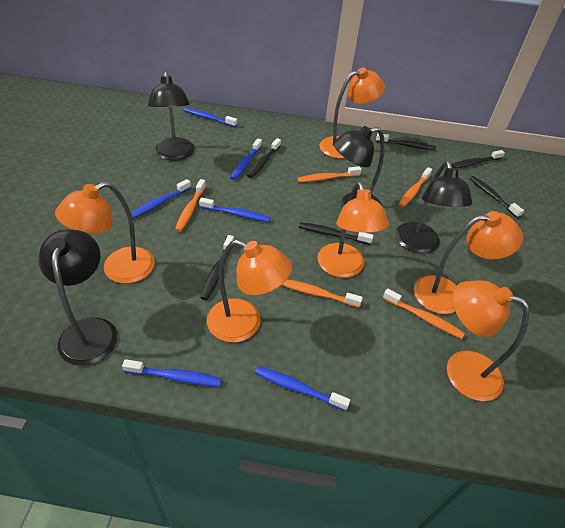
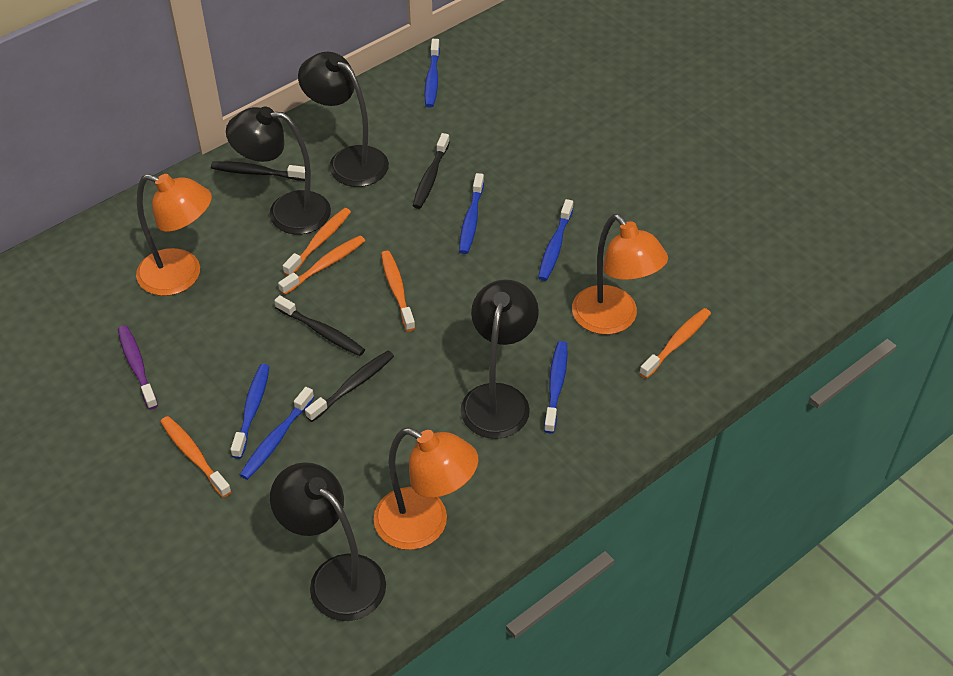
black toothbrush: [200,235,234,300] [247,138,281,178] [299,222,373,245] [376,133,436,150] [451,150,505,168] [470,176,524,218] = 6 -> [211,161,305,181] [274,295,365,356] [305,351,394,422] [413,133,450,209] = 4
orange lamp: [55,182,155,284] [207,240,292,342] [318,182,389,278] [319,67,385,159] [414,211,523,314] [447,280,530,401] = 6 -> [136,174,212,296] [374,428,479,550] [572,214,668,335] = 3
purple toothbrush: none = 0 -> [118,325,158,410] = 1

